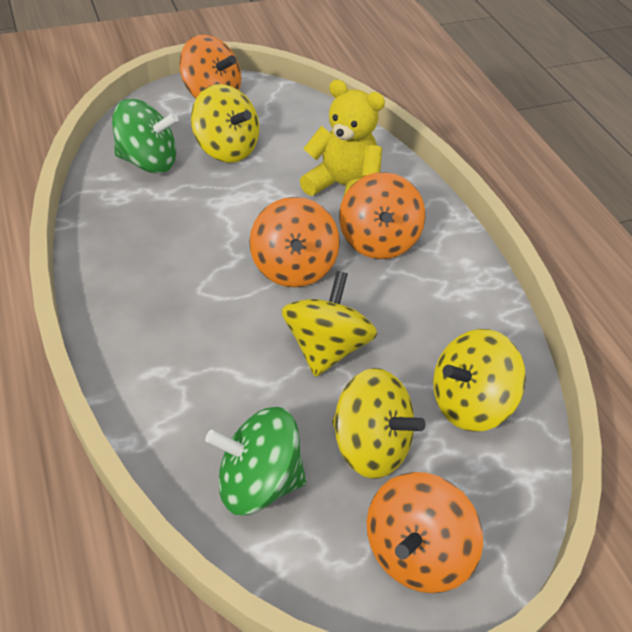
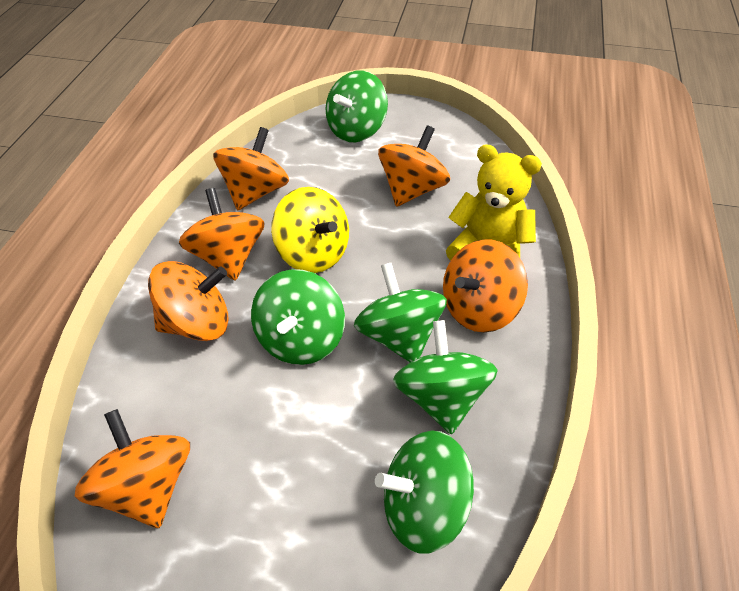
green spinning top: [112,99,178,173] [205,407,306,515] = 2 -> [251,269,345,365] [326,70,388,142] [354,263,447,362] [375,431,474,554] [393,320,498,435] = 5
orange spinning top: [179,35,241,98] [249,197,340,287] [339,172,425,259] [367,472,483,593] = 4 -> [75,409,190,528] [148,261,229,341] [179,188,264,281] [213,127,289,210] [378,125,450,207] [443,239,528,332] = 6
yellow spinning top: [191,84,259,163] [282,271,377,377] [332,368,426,479] [433,329,526,432] = 4 -> [271,187,349,273] = 1

